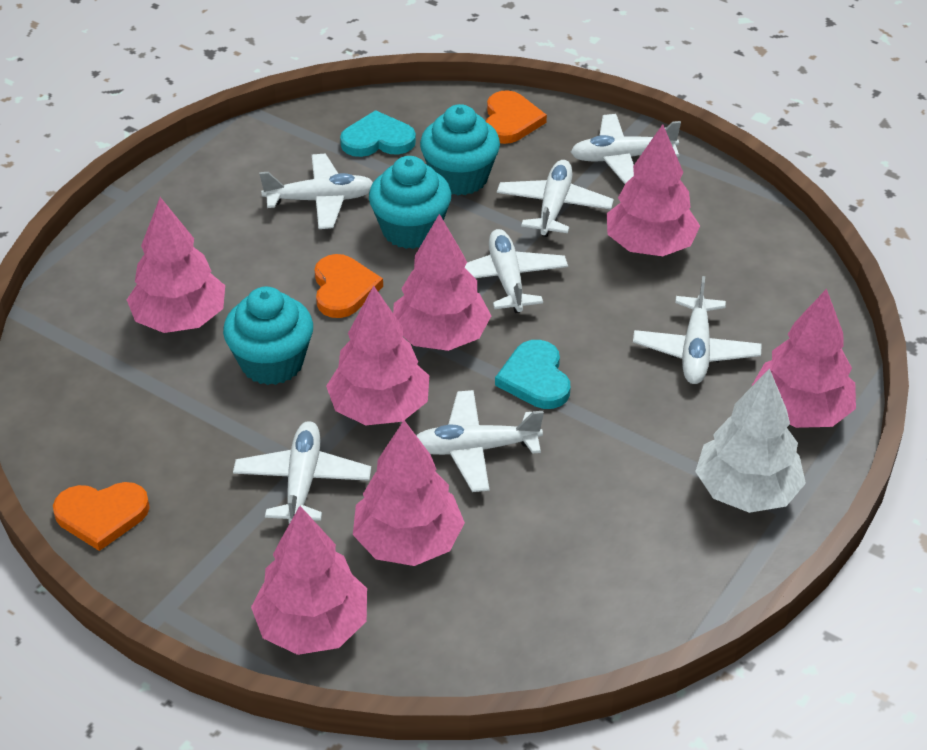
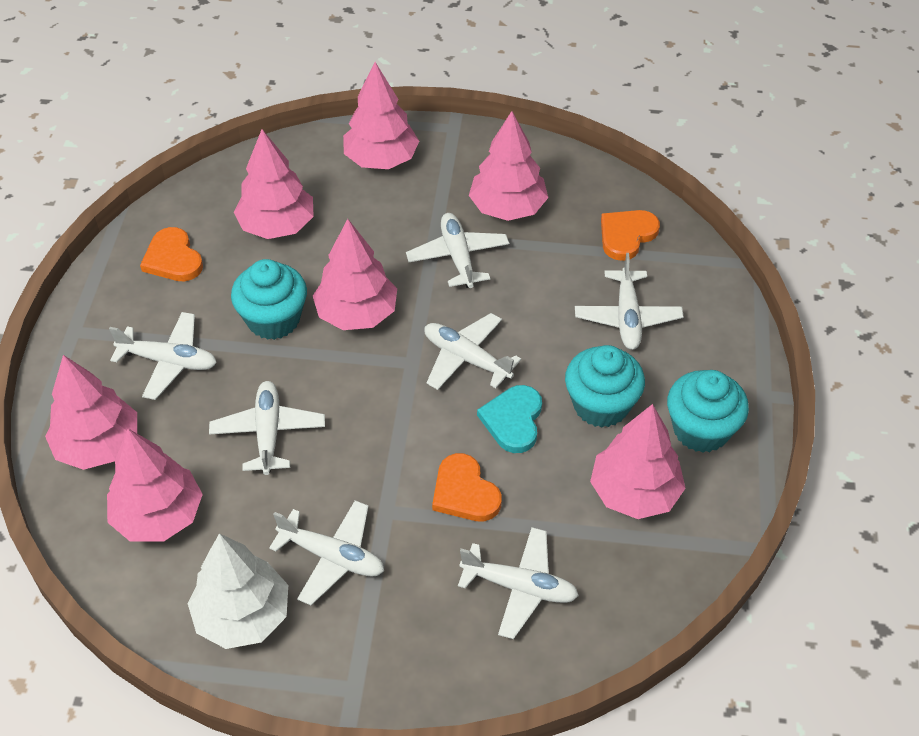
turquoise heart: [340,110,416,157] [495,340,570,409] = 2 -> [477,385,542,453] = 1

